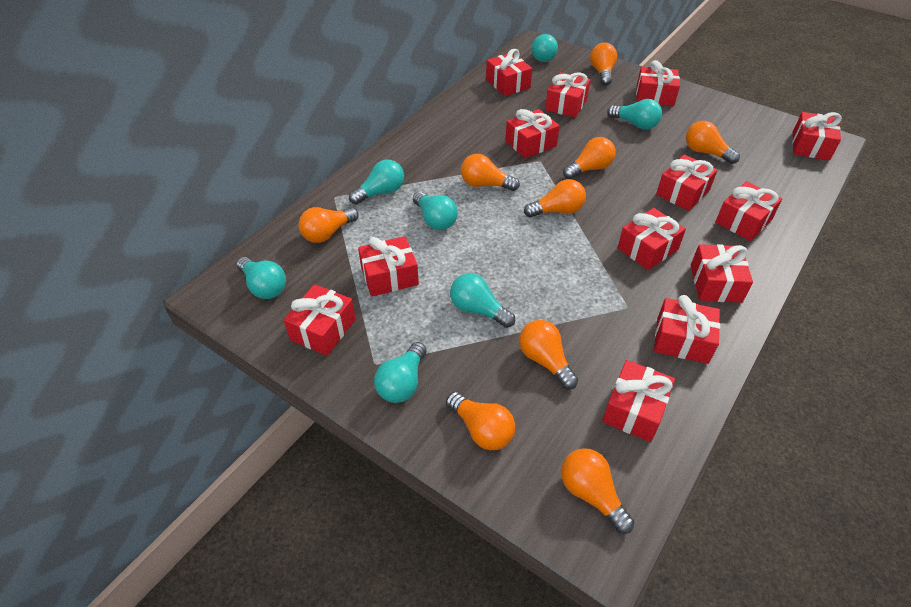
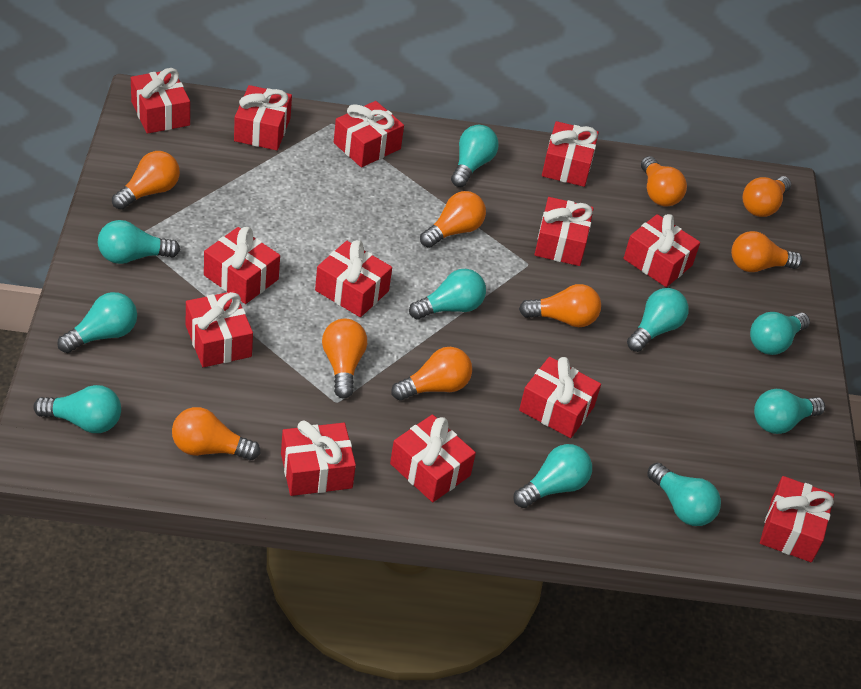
turquoise light bulb: [236,257,286,299] [349,160,404,205] [374,342,426,403] [413,191,458,230] [450,273,515,328] [532,34,558,62] [607,99,662,130] = 7 -> [33,385,121,433] [57,292,137,353] [98,220,180,264] [409,269,486,320] [451,125,499,187] [513,444,592,508] [627,288,689,352] [647,463,721,526] [750,312,810,355] [754,389,825,434] = 10

